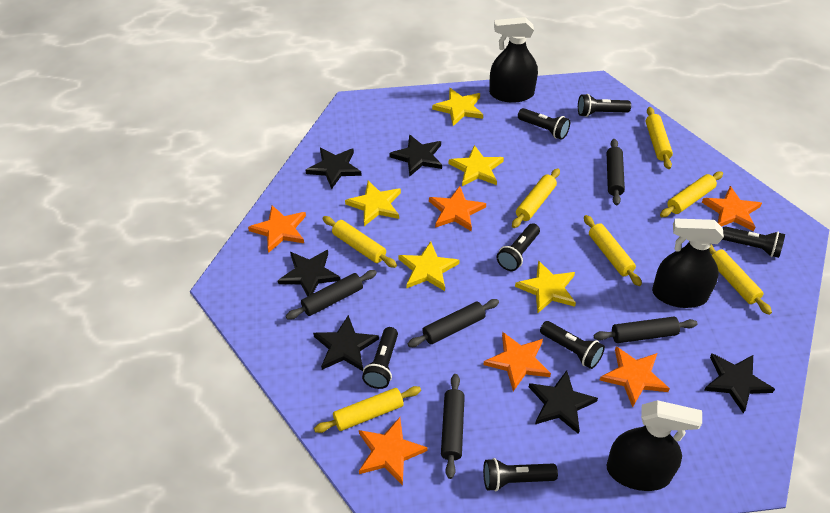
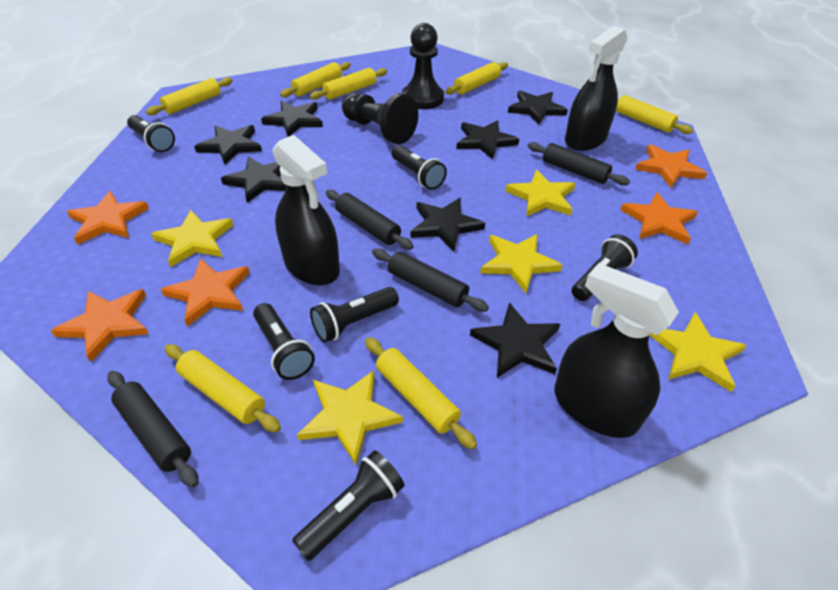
black flashlight: [362,327,398,389] [483,458,558,491] [497,223,540,271] [518,108,570,140] [540,321,605,369] [578,94,631,117] [722,226,785,258] = 7 -> [127,115,175,152] [253,303,315,380] [292,450,405,561] [310,287,399,343] [392,145,447,190] [572,234,638,301] = 6
black pawn: none = 0 -> [342,93,418,144] [402,23,444,109] = 2
black rolling pin: [286,270,377,320] [408,299,499,347] [441,374,465,479] [594,317,698,343] [607,139,625,205] = 5 -> [108,371,199,487] [326,190,414,250] [372,249,489,312] [528,142,630,186] = 4
black star: [278,250,341,297] [305,148,362,189] [313,315,379,371] [389,134,442,177] [529,370,598,434] [704,354,775,414] = 6 -> [194,125,262,165] [221,157,286,203] [261,101,323,137] [410,198,485,251] [456,120,519,159] [470,302,560,378] [508,90,568,125] = 7
orange star: [248,205,306,253] [359,417,428,486] [429,186,486,232] [483,332,551,391] [600,346,670,407] [702,186,762,231] = 6 -> [51,289,149,362] [67,191,149,245] [161,259,250,326] [620,192,698,245] [635,144,707,188] = 5

